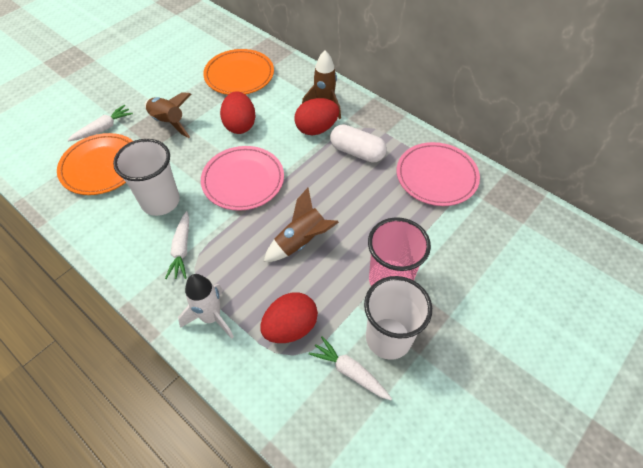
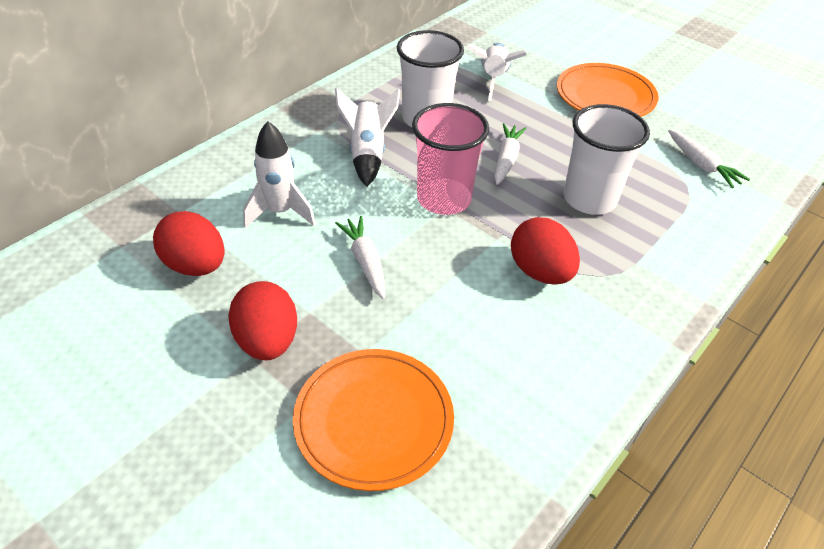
brown rocket: [145,92,191,138] [264,188,339,262] [302,51,341,119] = 3 -> none = 0
pink plate: [201,146,284,211] [397,142,480,206] = 2 -> none = 0
white capsule: [330,124,387,163] = 1 -> none = 0
white rocket: [178,274,234,339] = 1 -> [243,121,316,228] [335,87,400,187] [467,43,527,101] = 3

